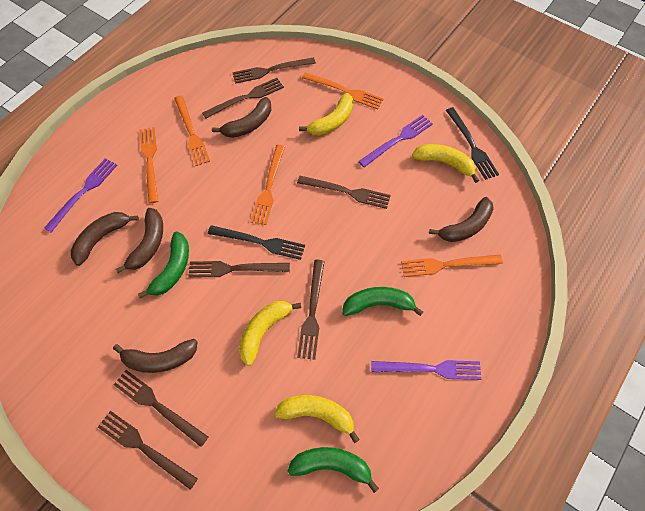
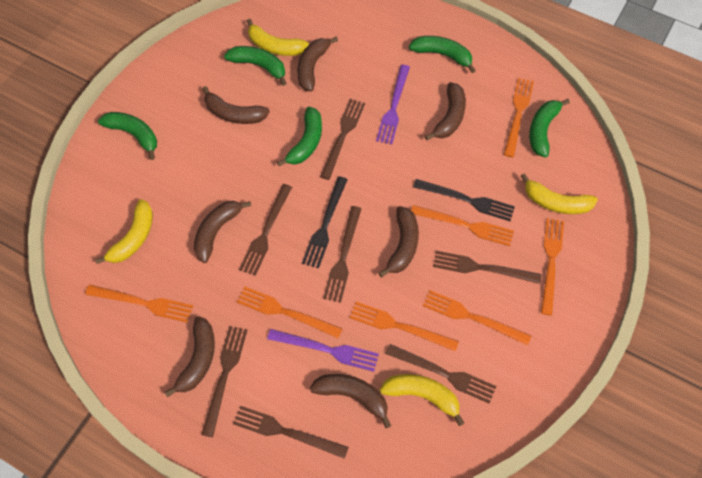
brown banana: [71,212,139,266] [113,339,197,373] [116,208,163,273] [212,97,271,138] [429,197,494,242] = 5 -> [164,316,215,397] [194,201,251,263] [202,86,270,124] [297,36,338,92] [310,374,391,428] [379,206,419,277] [425,82,466,140] = 7
green banana: [138,232,189,298] [287,447,379,493] [342,287,423,316] = 3 -> [98,112,157,160] [224,46,286,86] [277,107,322,166] [409,36,476,73] [529,99,570,157] = 5
orange fork: [139,127,158,203] [174,95,210,166] [251,145,285,225] [302,72,384,110] [401,255,503,277] = 5 -> [85,285,193,322] [237,287,343,338] [349,302,459,352] [411,205,514,246] [423,290,531,345] [504,78,534,157] [541,218,564,316] = 7
purple fork: [44,158,117,233] [358,115,433,167] [371,360,482,380] = 3 -> [267,329,379,372] [376,65,410,144] = 2

